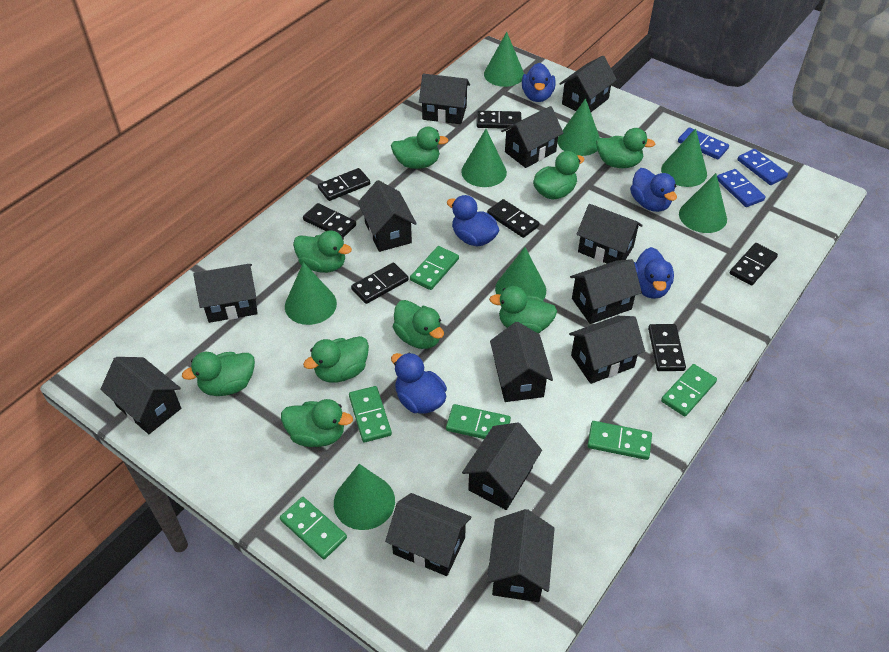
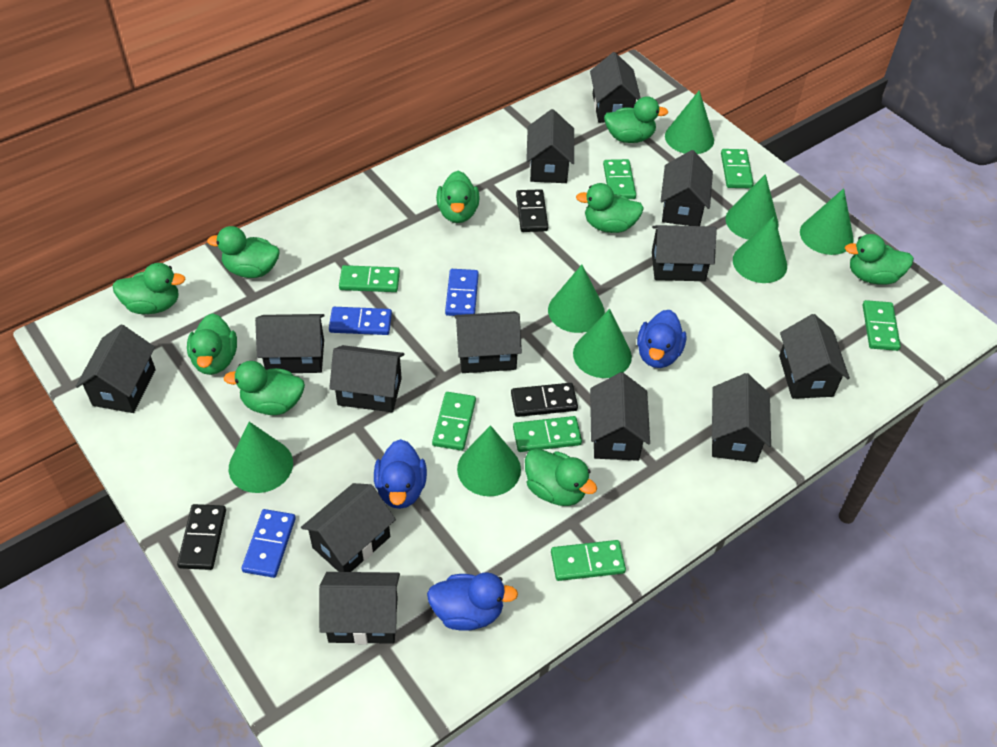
black domino: [303,203,356,237] [318,168,370,201] [351,263,408,304] [476,111,521,129] [487,199,539,238] [648,324,686,371] [730,243,778,286] = 7 -> [177,504,226,570] [511,383,578,417] [516,189,548,232] = 3
blue duck: [391,353,447,414] [447,195,499,246] [522,63,556,102] [630,168,677,212] [634,247,674,299] = 5 -> [374,439,427,509] [427,572,518,631] [637,310,686,368] = 3
green domino: [280,497,347,559] [349,386,392,442] [410,246,459,290] [446,404,511,439] [587,421,652,460] [661,364,717,417] = 6 -> [339,265,400,292] [432,392,476,451] [513,416,582,452] [551,540,626,581] [603,159,636,199] [721,149,754,189] [863,300,901,351] = 7

